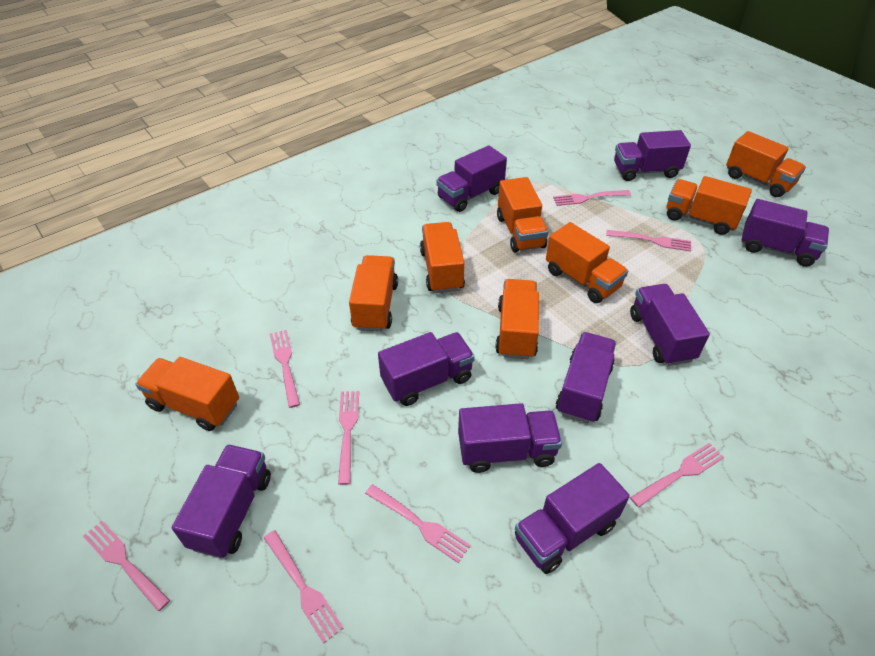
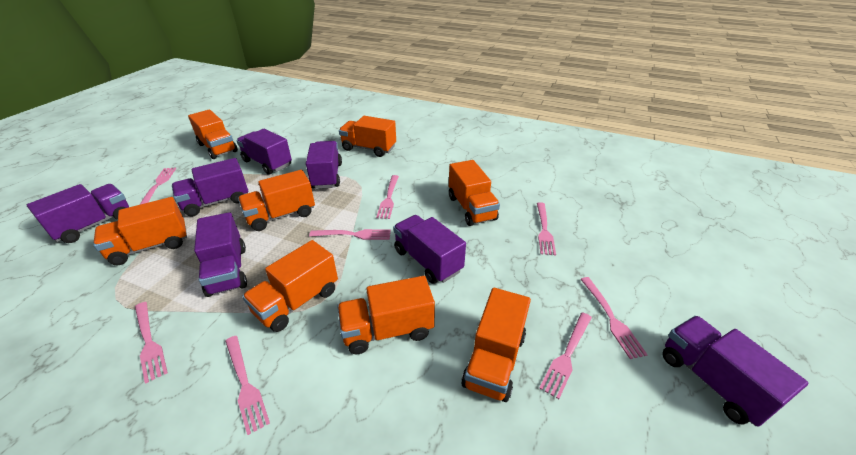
purple truck: [172,444,271,558] [378,332,475,406] [436,145,507,212] [458,403,562,473] [515,463,630,574] [556,332,616,423] [614,130,691,181] [630,284,710,366] [741,199,829,267] = 9 -> [27,184,129,243] [172,158,248,217] [194,212,247,297] [236,129,292,175] [306,141,342,189] [393,215,466,284] [662,316,808,427] = 7

